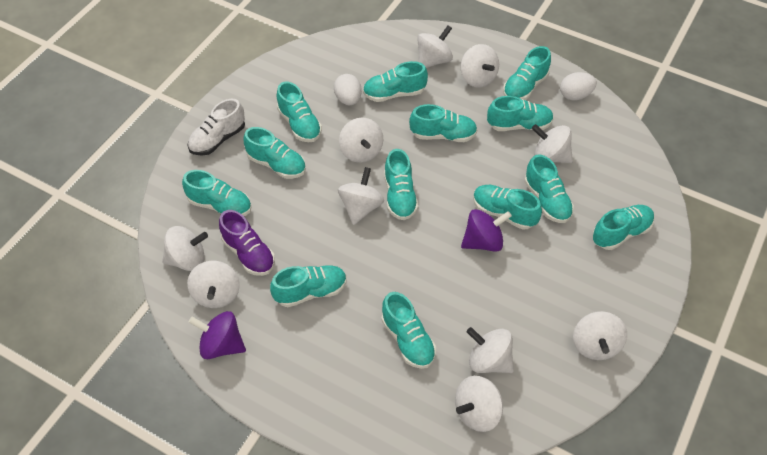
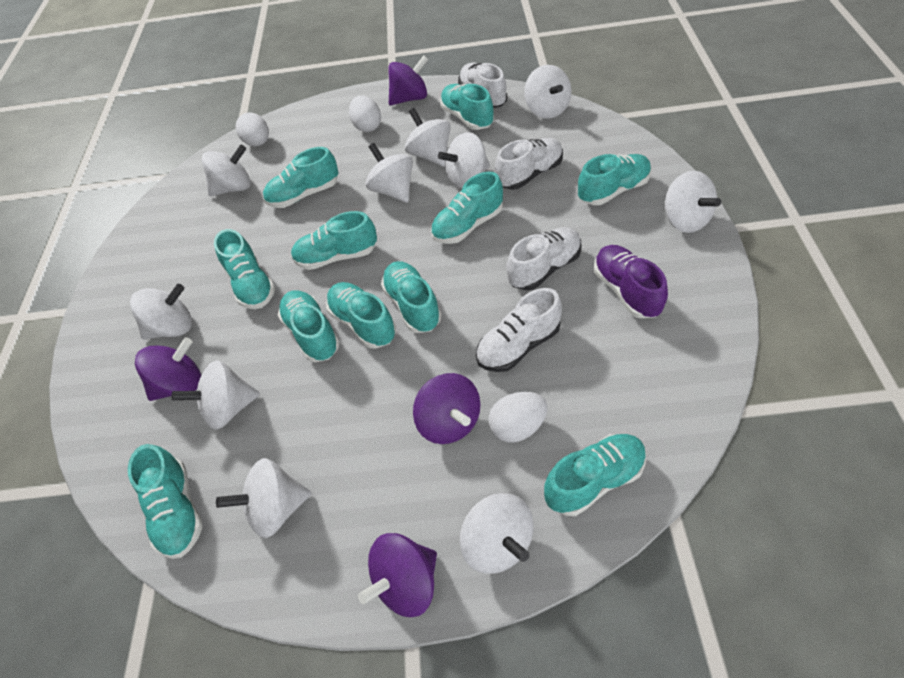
purple spinning top: [189,311,246,359] [461,209,512,252] = 2 -> [135,337,201,401] [358,533,437,617] [388,55,429,105] [413,373,480,444] = 4
turquoise shoe: [182,170,251,216] [243,127,306,179] [270,265,347,307] [277,81,322,142] [363,61,428,102] [381,292,436,369] [384,149,418,220] [409,104,477,142] [473,185,542,230] [487,96,554,131] [503,46,551,100] [524,154,574,223] [592,205,654,250] = 13 -> [128,444,203,559] [214,229,276,309] [263,147,338,208] [278,290,340,362] [291,211,377,270] [326,282,396,349] [381,261,442,333] [431,172,503,244] [440,84,494,130] [544,434,646,516] [578,154,651,205] = 11
white egg: [334,74,362,105] [560,72,597,100] = 2 -> [235,113,269,146] [349,95,381,132] [488,392,547,442] = 3
white shoe: [188,99,245,155] = 1 -> [458,63,507,108] [476,288,562,372] [495,138,563,190] [506,227,582,290] = 4

